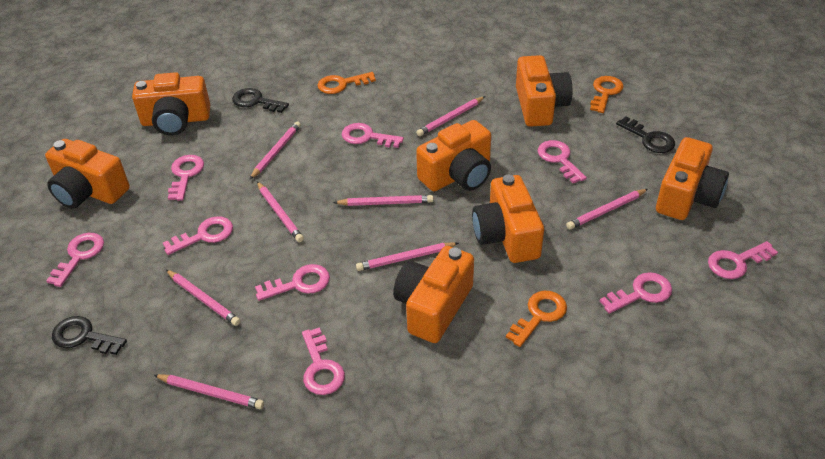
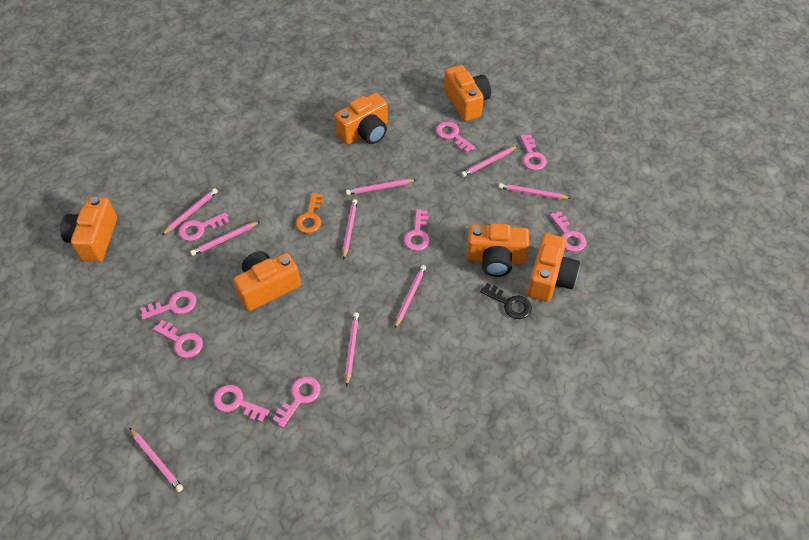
black key: [52,316,127,355] [232,88,289,113] [616,117,675,153] = 3 -> [480,283,532,319] = 1
orange camera: [45,139,130,209] [132,72,210,135] [393,246,474,343] [416,120,491,191] [472,174,544,263] [516,55,572,127] [656,137,729,220] = 7 -> [60,197,117,262] [233,251,301,311] [334,93,388,145] [444,65,491,121] [467,223,529,277] [527,233,580,302] = 6
orange key: [317,72,376,94] [506,291,567,347] [590,76,624,113] = 3 -> [295,193,323,233] = 1
pink pencil: [154,374,264,409] [166,270,241,326] [249,121,301,180] [257,181,304,242] [333,195,434,206] [356,242,459,271] [416,96,485,136] [566,189,648,229] = 8 -> [129,428,183,492] [162,188,218,235] [190,221,260,256] [342,199,358,260] [345,312,359,387] [346,179,417,195] [395,265,426,328] [461,146,518,177] [499,183,571,199] = 9

